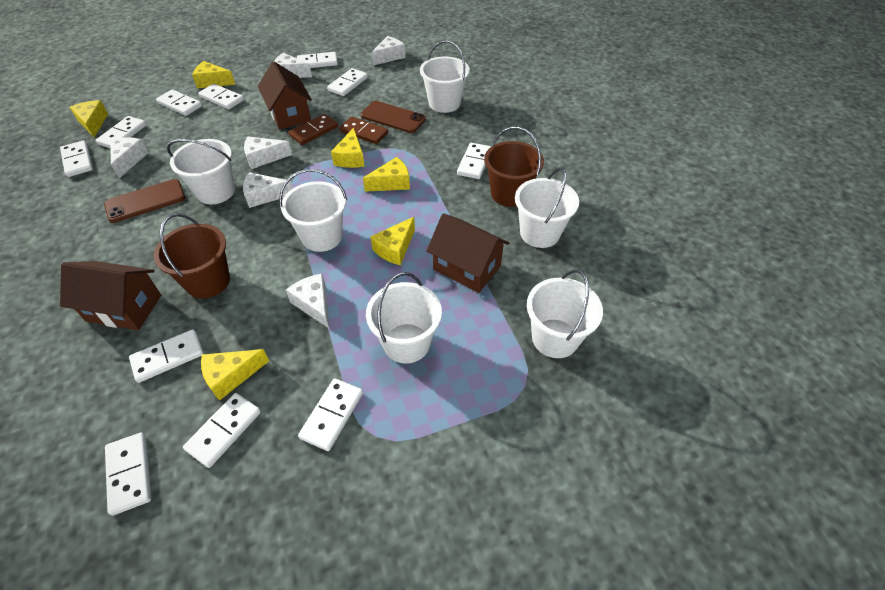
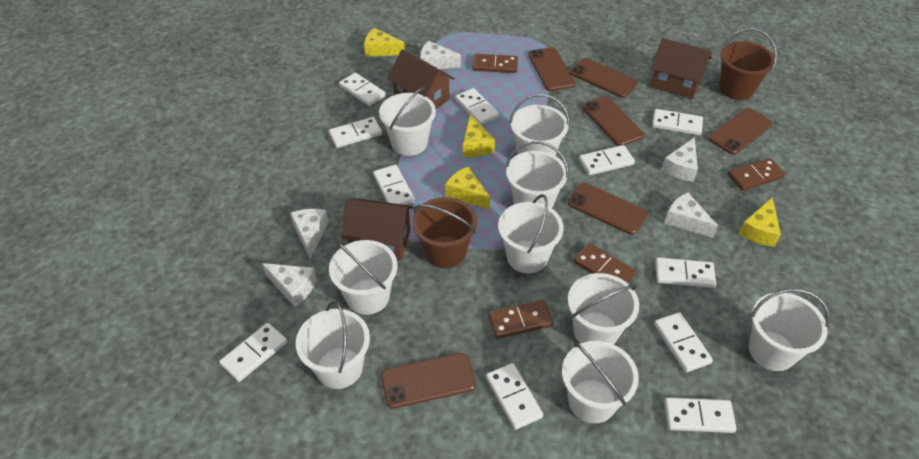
brown domino: [289,114,338,145] [339,116,389,144] = 2 -> [472,54,518,73] [488,300,554,339] [573,243,636,283] [728,158,785,191] = 4
brown phone: [104,179,185,223] [361,101,426,133] = 2 -> [381,353,476,409] [528,47,575,91] [567,183,648,235] [570,58,638,98] [582,96,644,146] [708,108,773,155] = 6
white bucket: [167,139,235,204] [279,169,347,252] [366,272,442,364] [420,40,470,113] [515,167,579,248] [527,269,603,358] = 6 -> [296,301,370,389] [329,240,397,315] [379,87,436,156] [498,194,564,273] [506,141,569,208] [509,94,569,156] [562,341,639,423] [568,273,639,344] [749,289,830,371] = 9
white cheese: [110,137,148,178] [243,172,293,208] [244,137,292,169] [274,53,312,78] [286,274,329,328] [371,36,405,66] = 6 -> [262,263,316,307] [290,209,329,259] [420,41,461,69] [662,137,698,182] [664,193,718,238] = 5
yellow cheese: [70,100,108,137] [192,61,235,89] [201,349,269,401] [331,128,364,168] [363,157,410,192] [371,217,415,265] = 6 -> [364,28,405,57] [445,167,490,210] [463,114,495,157] [739,197,781,247] = 4

